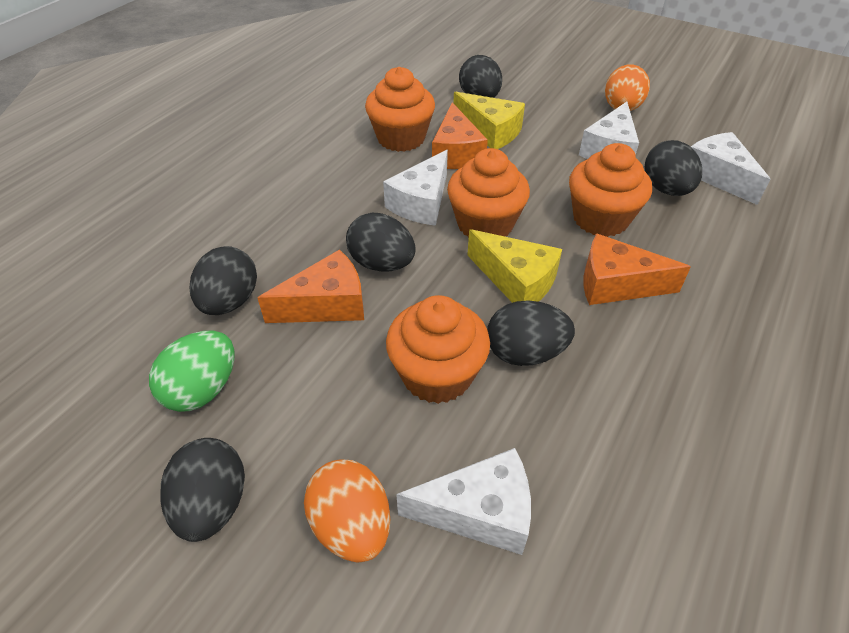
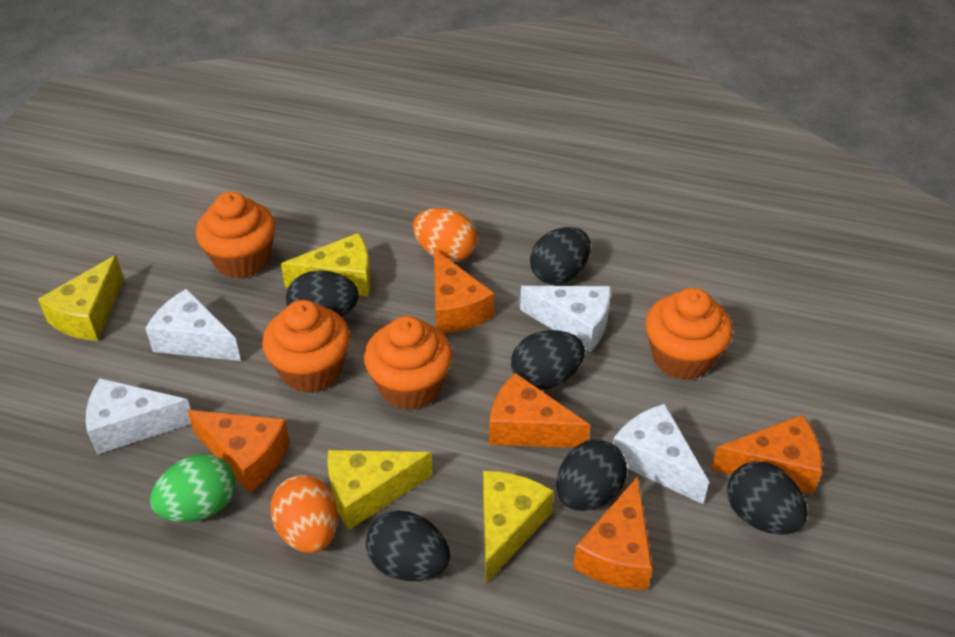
orange cheese: [258,250,364,323] [432,102,488,169] [583,233,691,305] = 3 -> [187,410,290,493] [434,249,494,334] [489,373,590,448] [573,476,652,590] [711,415,822,495] = 5
yellow cheese: [454,91,525,149] [467,229,562,303] = 2 -> [38,255,124,341] [281,233,371,297] [327,450,432,530] [483,471,554,584] = 4

